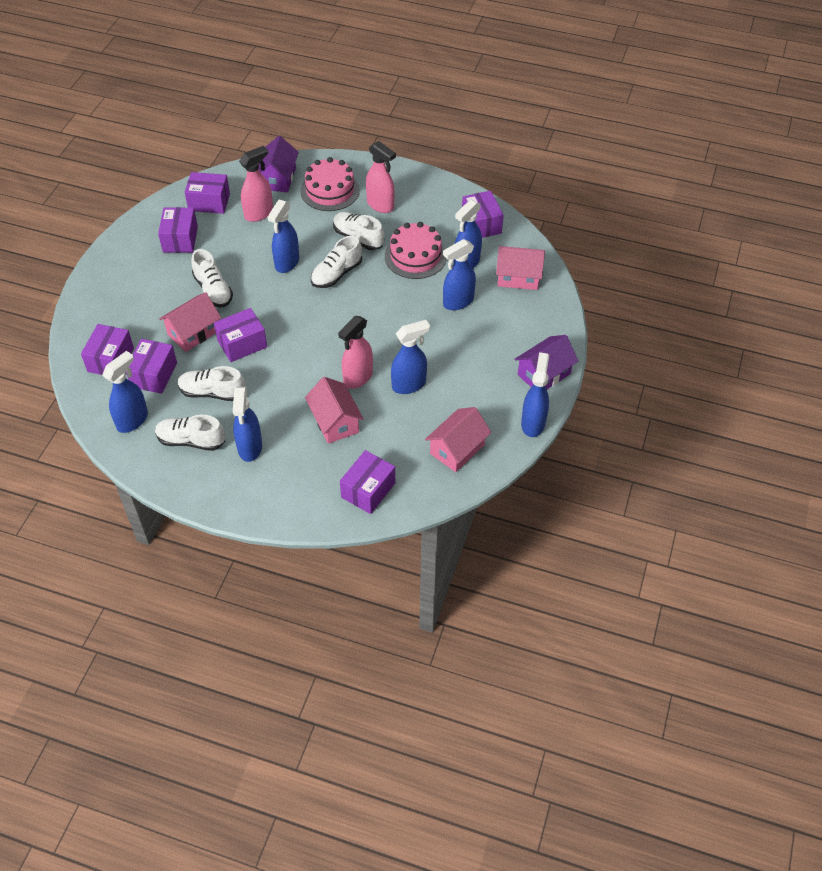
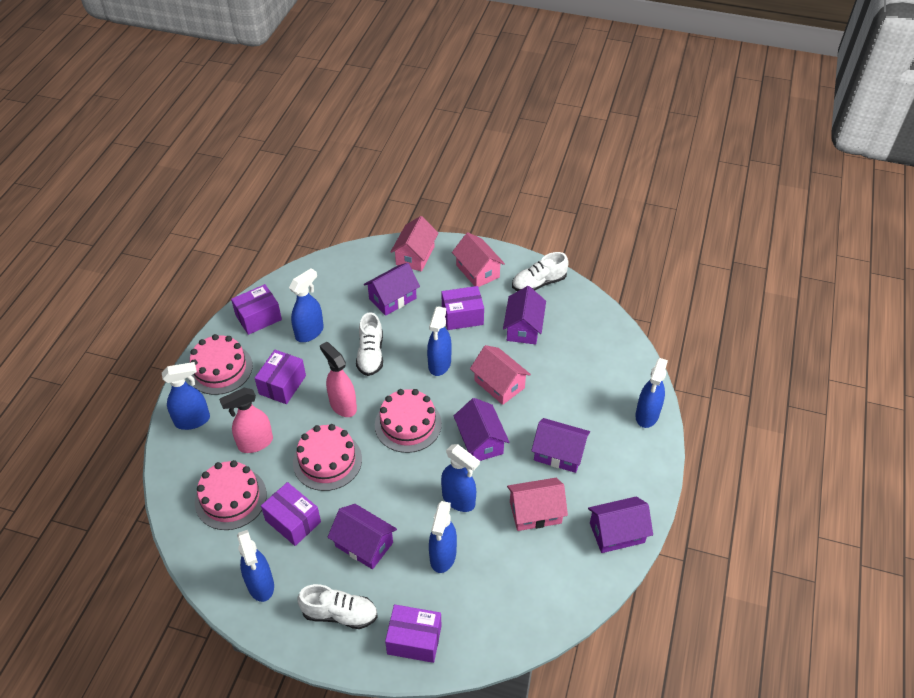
pink cake: [300,157,360,211] [385,222,447,279] = 2 -> [189,334,253,395] [195,460,267,530] [293,424,362,491] [375,389,442,453] = 4
pink spray bottle: [239,146,273,222] [338,316,373,389] [366,141,396,213] = 3 -> [219,388,273,453] [320,341,357,417] = 2
purple box: [81,324,134,375] [126,339,177,394] [158,207,198,253] [185,172,230,214] [214,308,267,362] [340,450,395,514] [462,191,504,238] = 7 -> [231,284,282,335] [255,350,306,404] [261,482,321,546] [385,604,441,663] [441,286,484,330] = 5
purple house: [258,136,299,192] [514,335,578,389] = 2 -> [328,504,397,569] [364,263,420,316] [454,398,510,461] [503,286,546,344] [531,418,590,473] [588,496,653,553] = 6
white shoe: [155,415,225,451] [178,366,246,401] [191,249,233,307] [311,236,362,288] [333,212,384,250] = 5 -> [298,584,378,629] [356,312,383,376] [512,252,569,291] = 3

